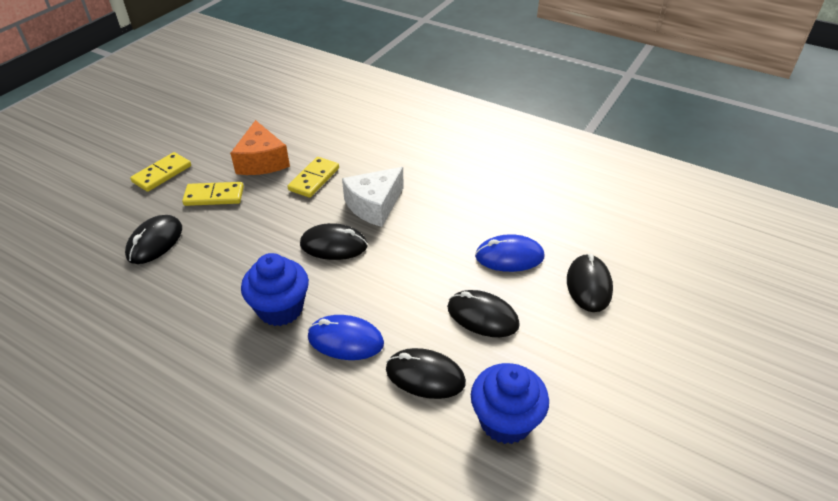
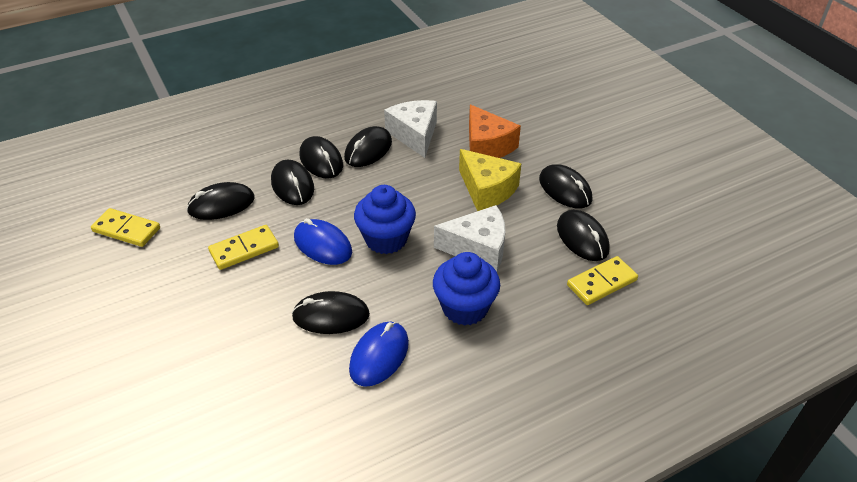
black mouse: [125,215,182,264] [300,223,368,260] [386,348,466,399] [447,290,520,337] [567,253,613,312] = 5 -> [186,182,255,220] [271,160,314,205] [292,291,370,334] [299,136,343,179] [344,126,392,167] [539,164,592,209] [557,210,610,261] = 7
white cheese: [342,167,404,227] = 1 -> [384,100,437,158] [434,205,505,271] = 2
yellow cheese: none = 0 -> [459,149,521,211] = 1

